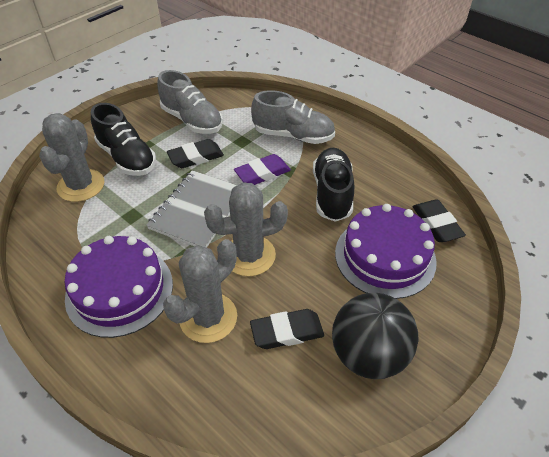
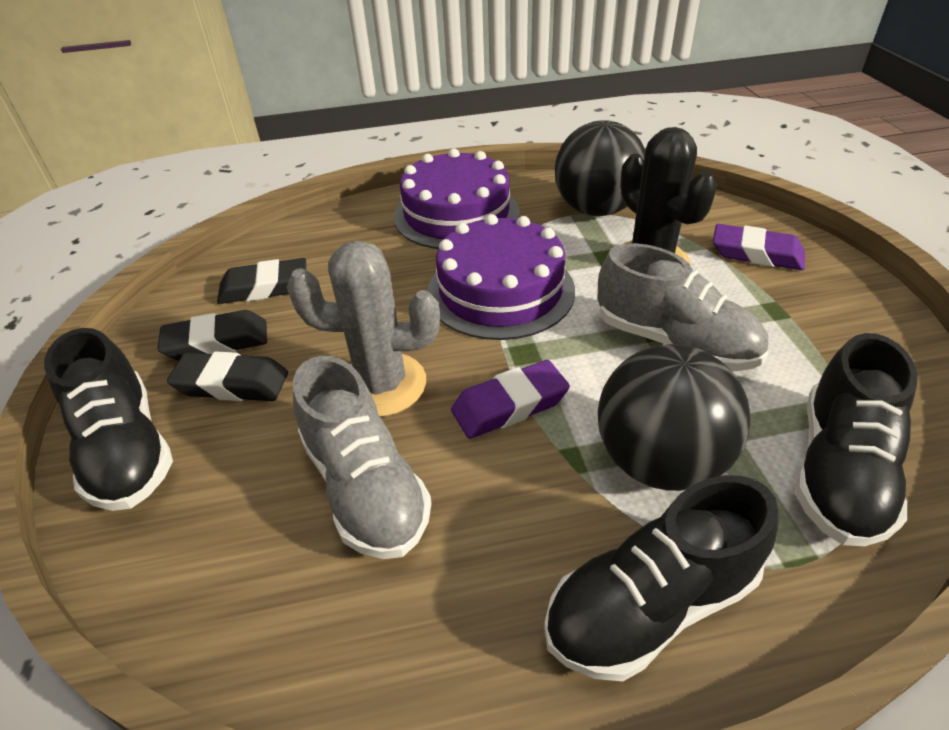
black ball: [332,293,419,379] = 1 -> [555,120,645,216] [598,344,750,491] = 2
black cactus: none = 0 -> [620,127,717,264] = 1
black shoe: [91,103,156,176] [313,148,354,222] = 2 -> [44,328,173,511] [544,475,778,681] [795,333,918,546] = 3
grey cactus: [39,113,104,202] [163,239,237,343] [204,182,288,276] = 3 -> [287,241,440,417] = 1
grey notebook: [146,170,237,248] = 1 -> none = 0
purple eraser: [234,154,291,185] = 1 -> [451,360,570,439] [713,224,805,270] = 2

